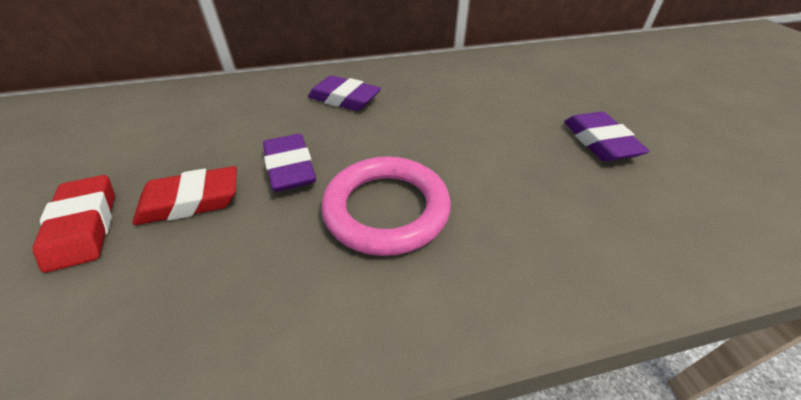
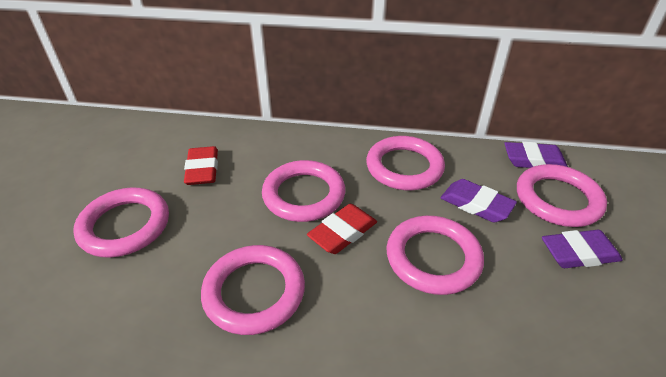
pink ring: [321,157,451,256] = 1 -> [73,188,169,258] [201,245,305,335] [262,160,345,222] [366,136,445,190] [386,216,484,295] [517,164,607,227] = 6

